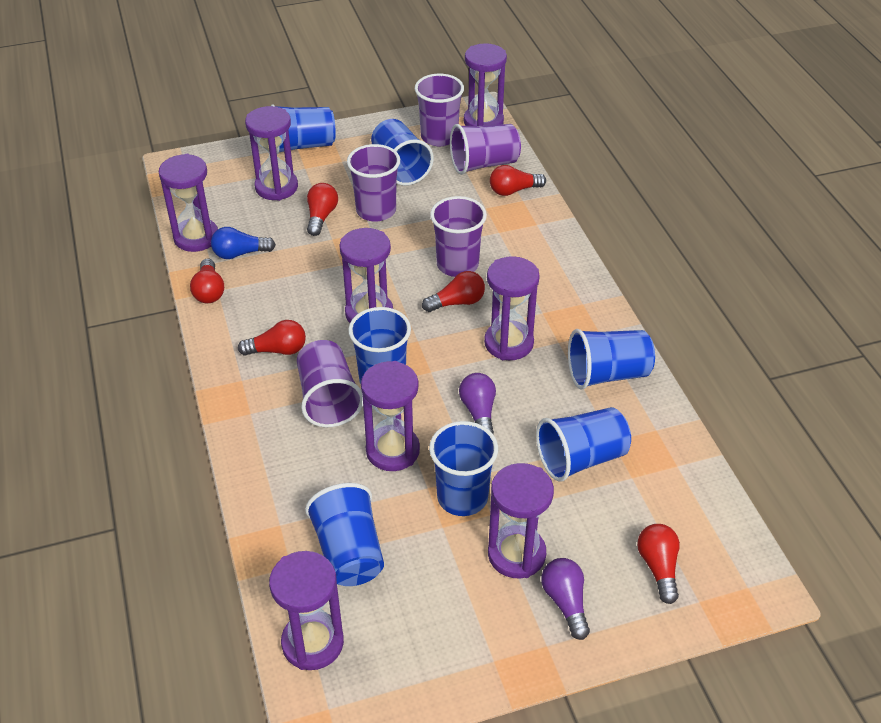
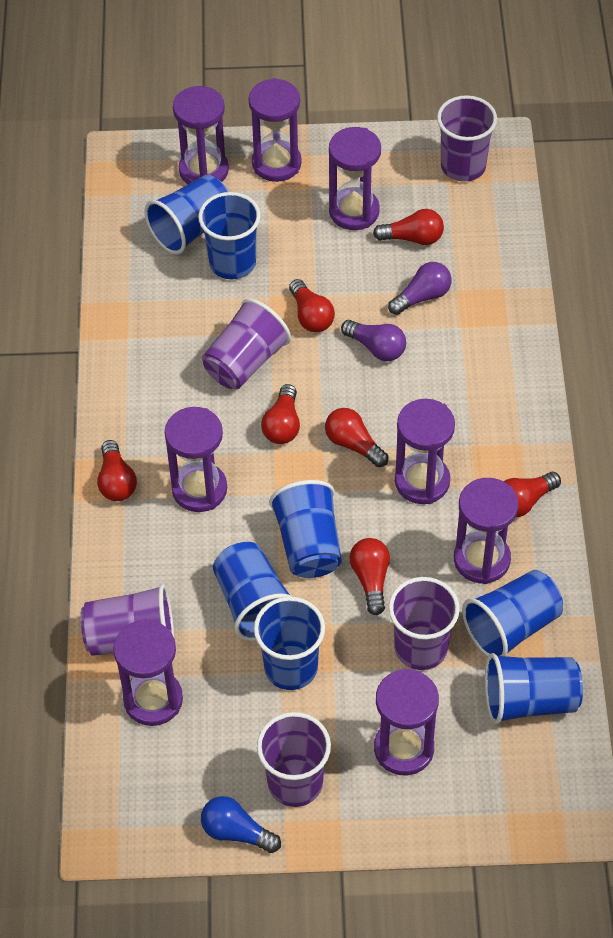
red light bulb: [190,259,224,303] [238,320,306,356] [307,183,338,236] [422,271,485,312] [490,165,546,196] [637,524,680,604] = 6 -> [97,440,137,501] [261,384,300,444] [289,279,335,332] [325,408,388,467] [350,538,390,615] [373,209,444,245] [503,472,561,517] = 7

